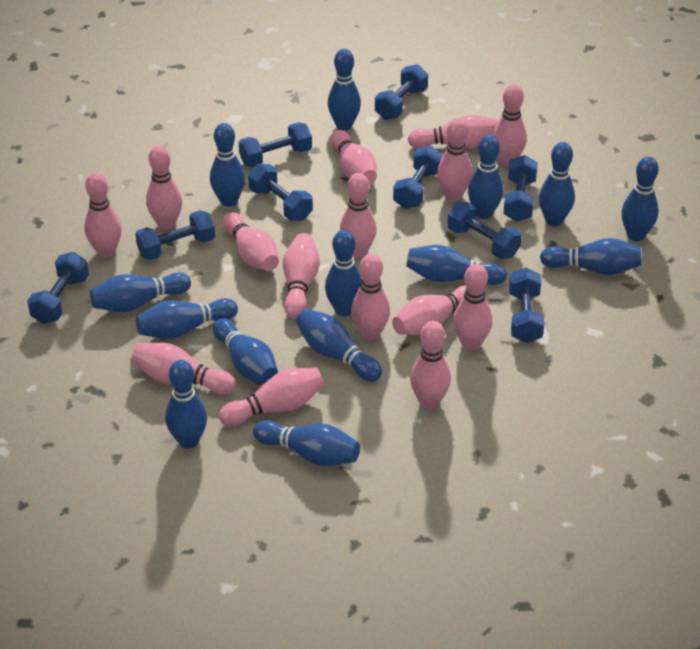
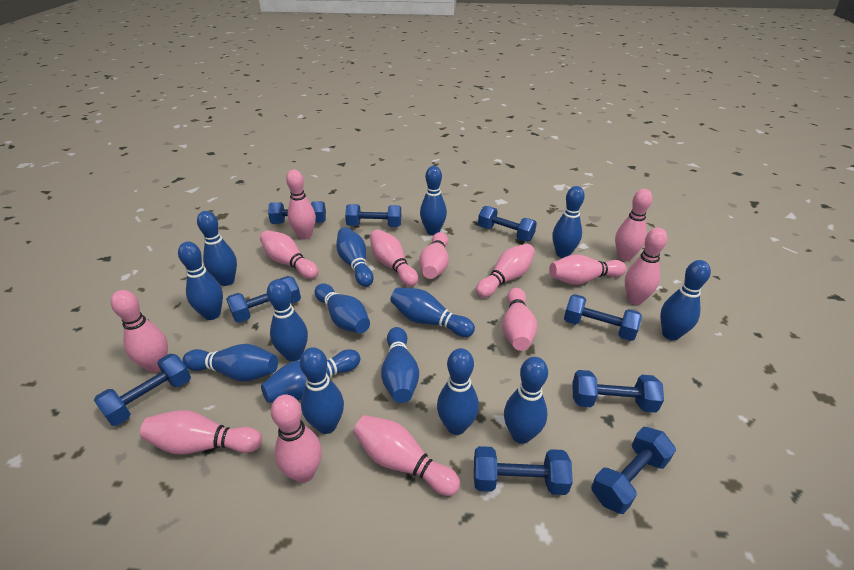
blue bowling pin: [90,272,191,312] [136,298,238,339] [165,360,207,449] [210,123,245,207] [213,318,278,384] [253,420,360,466] [296,309,382,382] [325,230,362,316] [328,49,361,130] [406,245,507,285] [468,135,503,219] [539,142,575,226] [540,238,641,275] [621,157,659,241] = 14 -> [178,242,223,320] [182,344,278,382] [197,211,237,286] [261,349,360,403] [267,279,308,362] [300,347,344,434] [315,283,370,333] [336,227,373,287] [381,327,419,403] [390,288,475,337] [420,166,447,235] [437,348,479,435] [504,357,548,444] [552,186,585,258] [660,260,711,340] = 15
pink bowling pin: [84,173,122,258] [131,343,236,394] [146,145,182,230] [219,367,324,426] [223,212,279,271] [283,233,320,319] [330,130,377,185] [340,173,377,258] [351,254,390,340] [392,285,466,335] [408,114,498,148] [410,321,451,409] [437,118,472,201] [453,264,492,351] [493,84,527,167] = 15 -> [111,290,168,373] [140,410,262,455] [260,230,318,279] [271,394,322,483] [286,170,316,240] [353,415,460,496] [370,230,418,286] [419,232,449,279] [476,244,535,298] [502,288,537,351] [549,254,626,285] [615,189,653,261] [625,228,667,305] = 13

